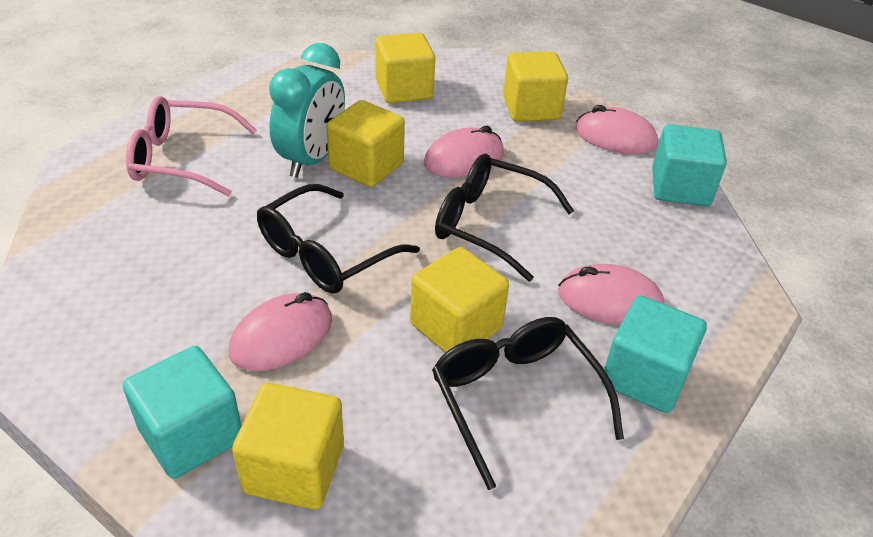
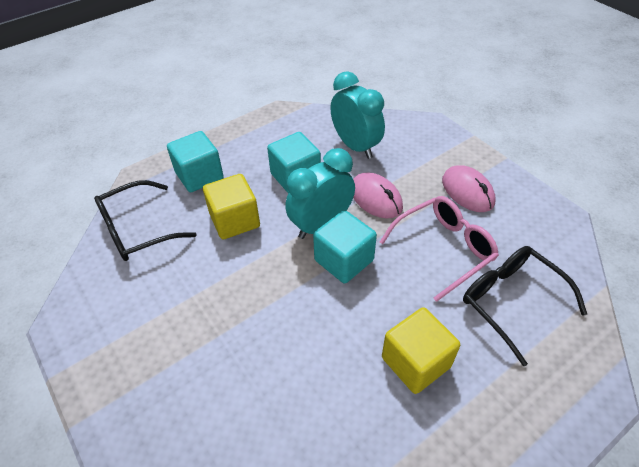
black glasses: [257,184,420,294] [432,317,624,490] [435,154,574,281] = 3 -> [94,180,197,261] [463,246,587,366] = 2
pink mouse: [229,292,332,371] [424,126,504,177] [558,264,665,325] [575,105,658,154] = 4 -> [353,173,403,219] [442,165,496,212] = 2
turquoise clock: [269,43,345,178] = 1 -> [285,148,355,239] [330,71,385,159] = 2
yellow cube: [232,383,344,509] [327,100,405,187] [375,33,435,103] [410,247,509,353] [503,51,568,122] = 5 -> [203,174,260,239] [382,307,460,394] = 2

